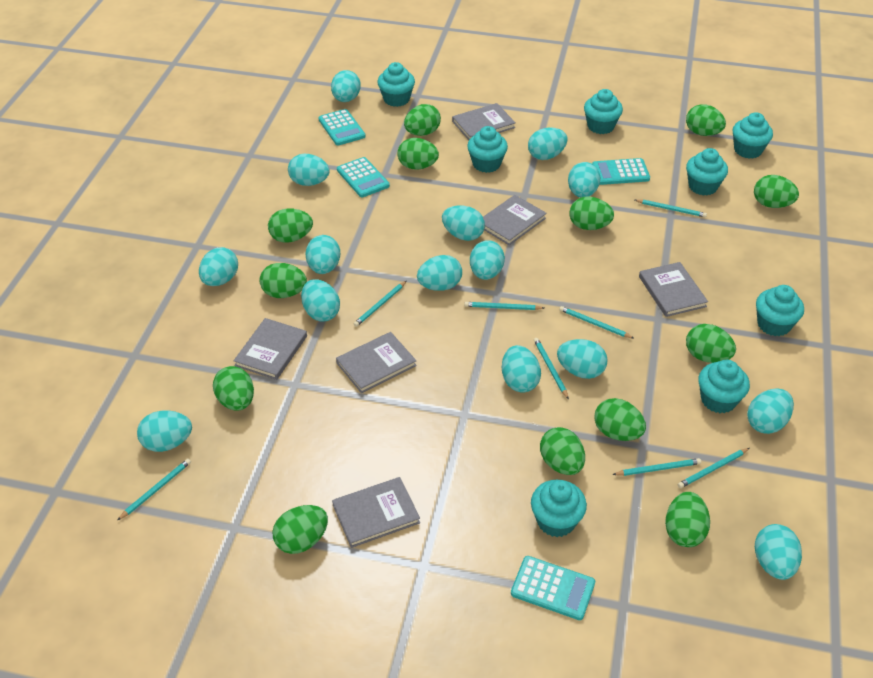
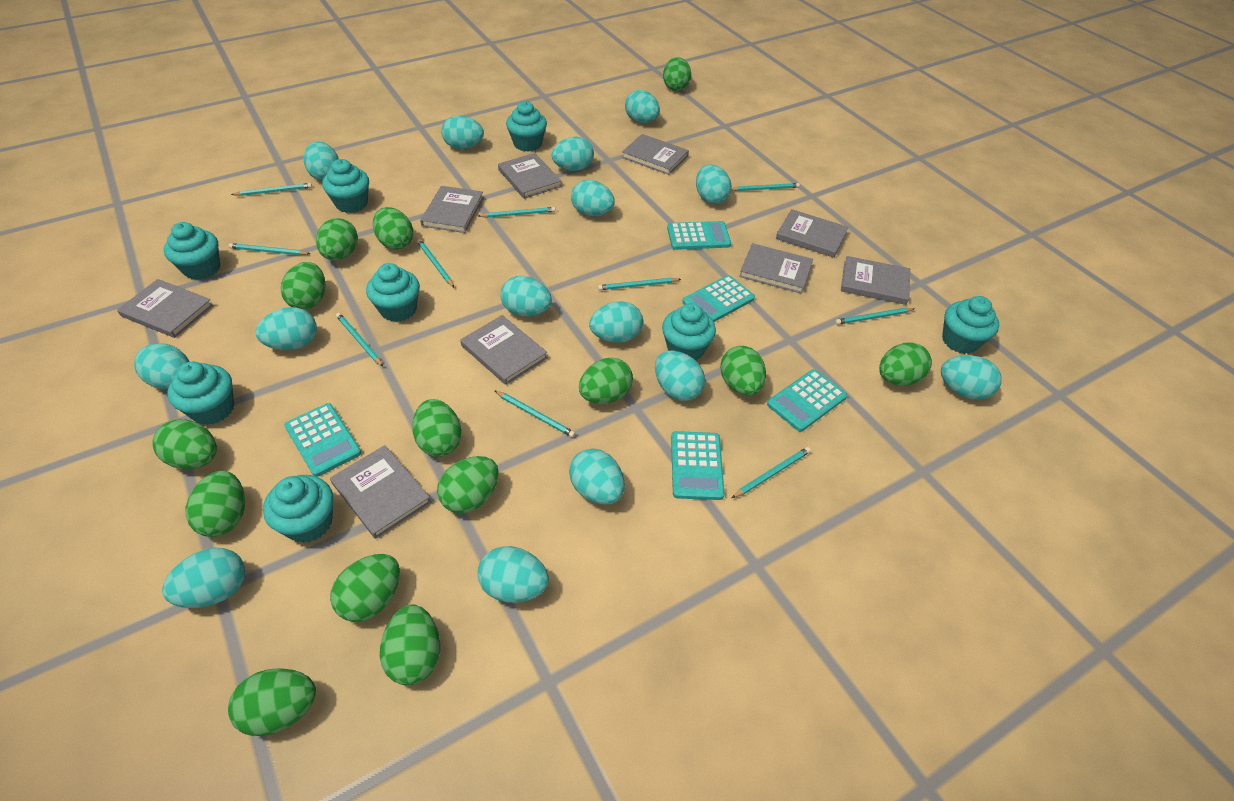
green egg: [213,366,254,411] [260,263,307,298] [268,209,313,243] [272,505,328,554] [397,138,439,170] [404,104,441,136] [540,427,585,475] [569,197,614,230] [594,398,646,441] [665,492,710,547] [686,104,726,136] [686,324,736,363] [754,175,799,208] = 13 -> [152,419,217,469] [186,471,245,537] [228,668,316,736] [281,262,325,310] [316,218,358,260] [330,554,400,622] [373,207,413,250] [380,604,440,685] [412,399,462,457] [437,456,499,514] [579,358,633,404] [663,57,691,91] [720,346,766,396] [879,342,932,386] = 14
grey book: [233,318,307,380] [332,477,420,548] [336,332,417,393] [452,103,516,140] [483,195,547,245] [639,262,708,317] = 6 -> [117,279,213,338] [330,445,431,539] [420,186,484,233] [460,315,548,385] [498,153,562,199] [622,134,689,175] [739,243,813,294] [776,209,849,258] [841,256,910,305] = 9
turquoise calculator: [318,109,366,146] [337,157,390,197] [511,556,595,620] [592,158,650,185] = 4 -> [284,403,361,477] [667,221,731,250] [671,431,725,500] [683,275,755,322] [767,369,847,432] = 5
turquoise pencil: [118,459,191,520] [354,281,406,327] [464,302,544,310] [534,338,569,399] [560,306,635,339] [612,458,701,476] [635,199,707,217] [678,448,749,488] = 8 -> [228,243,310,255] [231,183,312,196] [336,313,383,366] [417,239,454,287] [479,207,556,218] [495,391,576,437] [598,278,681,290] [731,183,800,191] [732,447,811,498] [835,308,914,325] = 10

